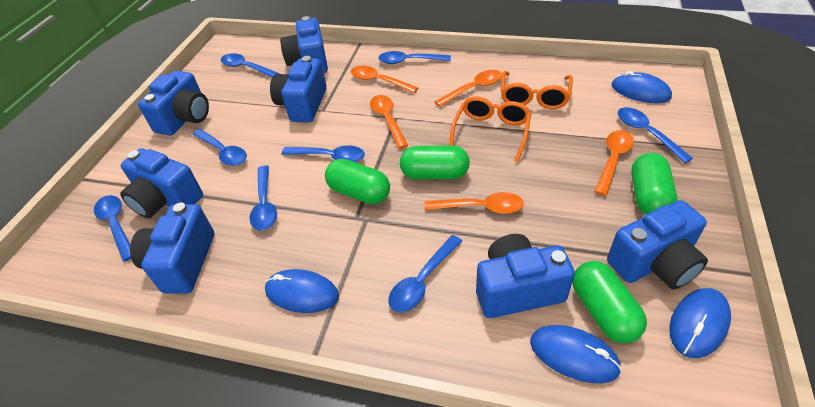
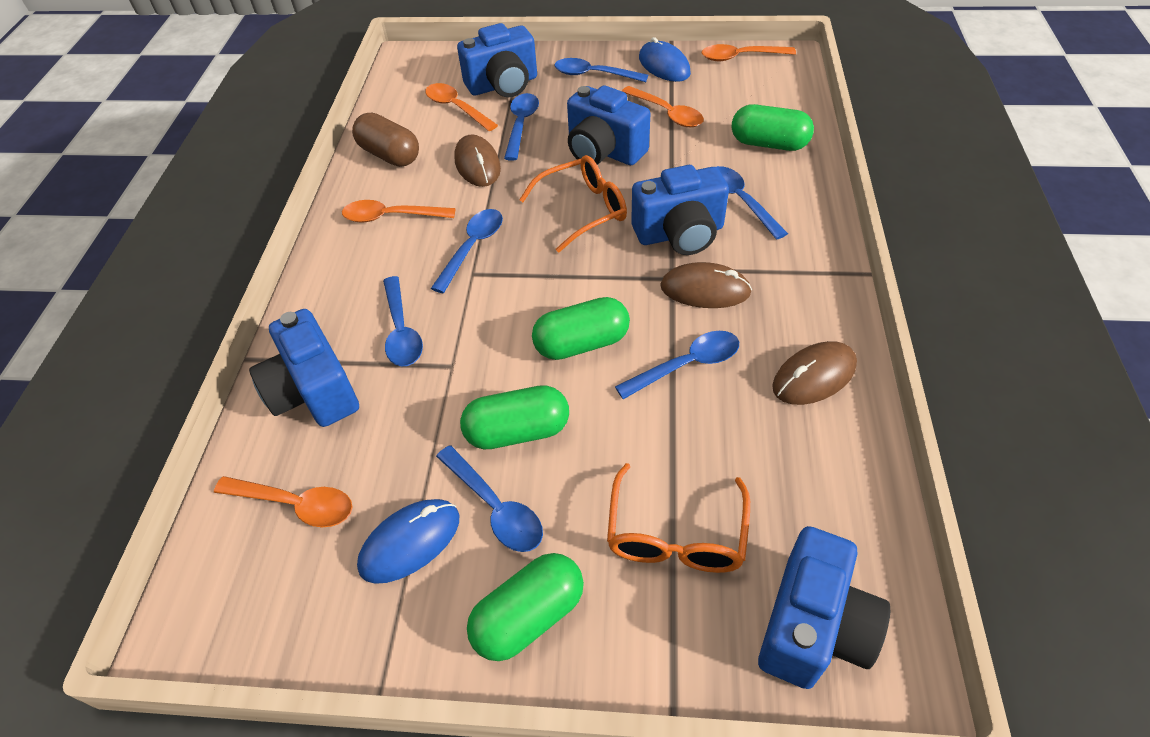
blue camera: [120,148,203,218] [130,202,214,294] [138,70,209,136] [270,56,327,122] [280,16,328,73] [476,234,575,318] [607,200,708,289] = 7 -> [249,309,359,427] [457,23,537,97] [567,85,650,165] [631,165,729,255] [758,526,890,689] = 5
blue mouse: [265,269,339,313] [530,325,622,383] [612,71,672,103] [669,288,731,358] = 4 -> [357,499,459,584] [639,37,691,82] = 2
blue spoon: [94,195,131,261] [192,129,247,166] [221,53,279,77] [249,165,277,230] [282,145,365,162] [378,51,451,64] [388,235,462,312] [618,107,693,163] = 8 -> [383,276,423,366] [431,209,503,293] [436,445,543,552] [504,93,539,161] [555,58,648,82] [615,331,739,399] [716,166,788,240] = 7
brown capsule: none = 0 -> [352,113,419,167] = 1
brown mouse: none = 0 -> [454,134,501,187] [660,262,752,308] [772,341,857,405] = 3

